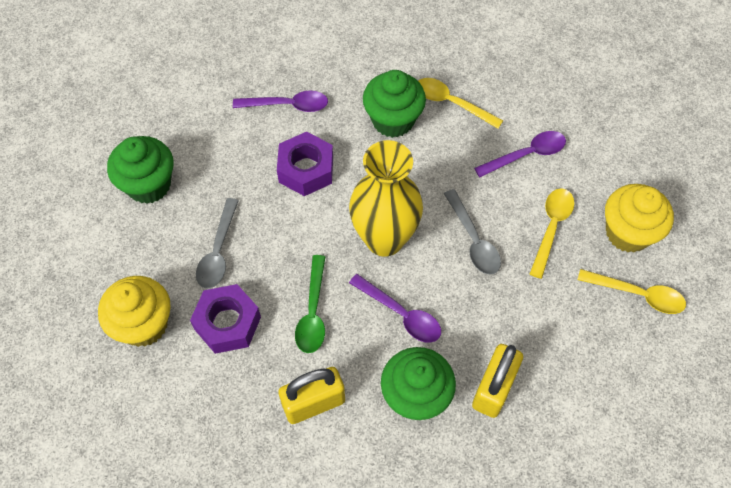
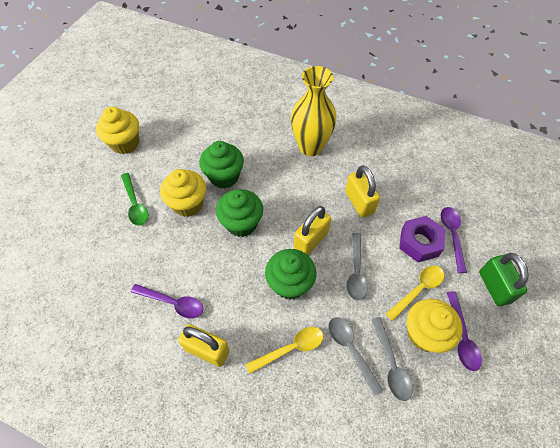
green padlock: none = 0 -> [479,253,529,306] = 1
grey spoon: [196,198,239,288] [444,189,501,275] = 2 -> [328,317,384,396] [347,233,368,301] [371,317,413,401] = 3
purple nut: [190,284,261,354] [277,132,333,196] = 2 -> [399,216,445,262] = 1
yellow cupcake: [98,276,171,347] [605,184,674,252] = 2 -> [96,107,139,154] [160,169,206,217] [407,299,463,353] = 3
yellow padlock: [278,367,345,424] [472,344,523,418] = 2 -> [178,324,230,367] [294,206,331,255] [345,165,380,218] = 3
yellow spoon: [418,78,503,129] [530,188,574,279] [577,269,686,314] = 3 -> [245,327,324,374] [386,266,444,321] = 2

